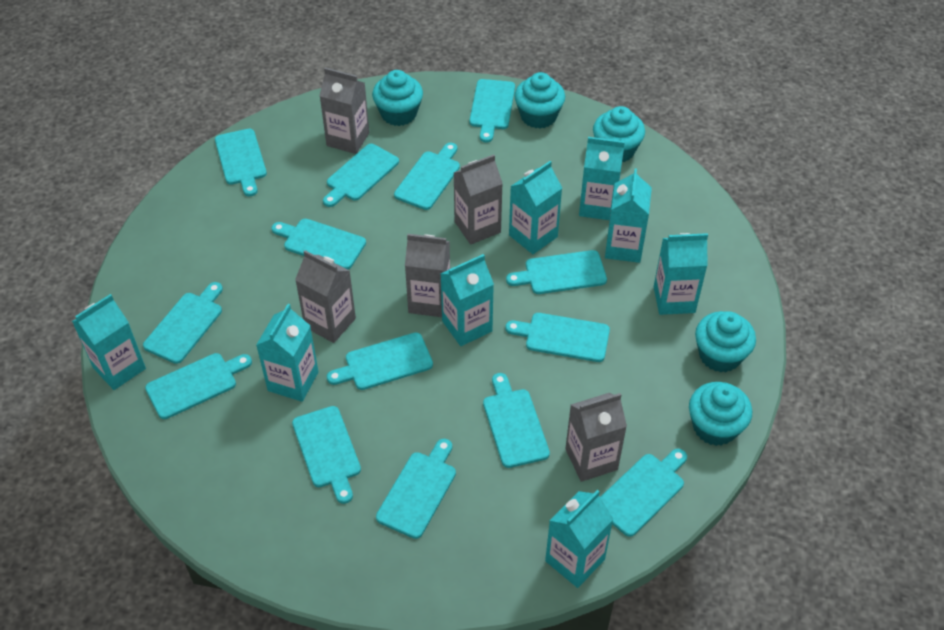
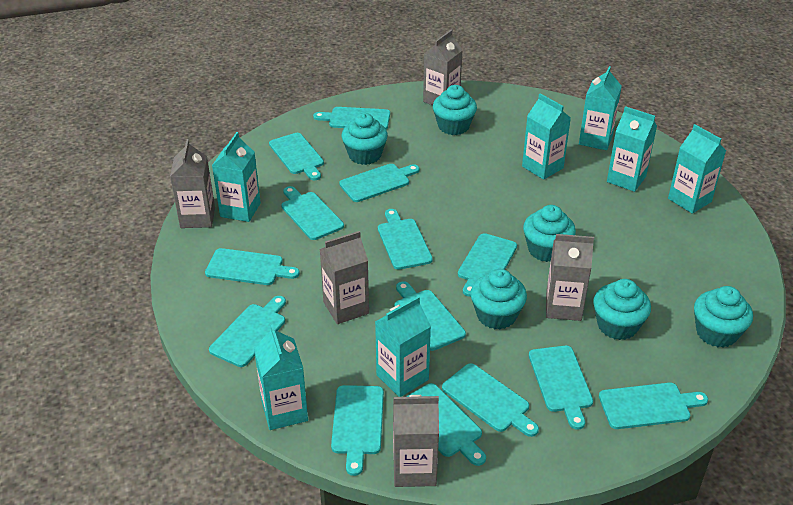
turquoise carton: [72,294,146,390] [256,304,318,402] [440,254,494,346] [509,161,562,254] [545,490,613,588] [579,137,625,220] [605,168,652,263] [654,233,708,315] = 8 -> [212,132,261,222] [254,324,308,430] [375,296,431,397] [522,93,571,180] [579,66,622,150] [607,106,657,192] [668,124,726,214] = 7
turquoise cupcake: [372,70,423,126] [514,72,565,129] [593,106,645,162] [689,382,752,446] [695,311,756,372] = 5 -> [342,113,388,165] [433,85,477,135] [471,269,527,329] [523,205,576,262] [593,279,651,340] [694,286,753,348] = 6

